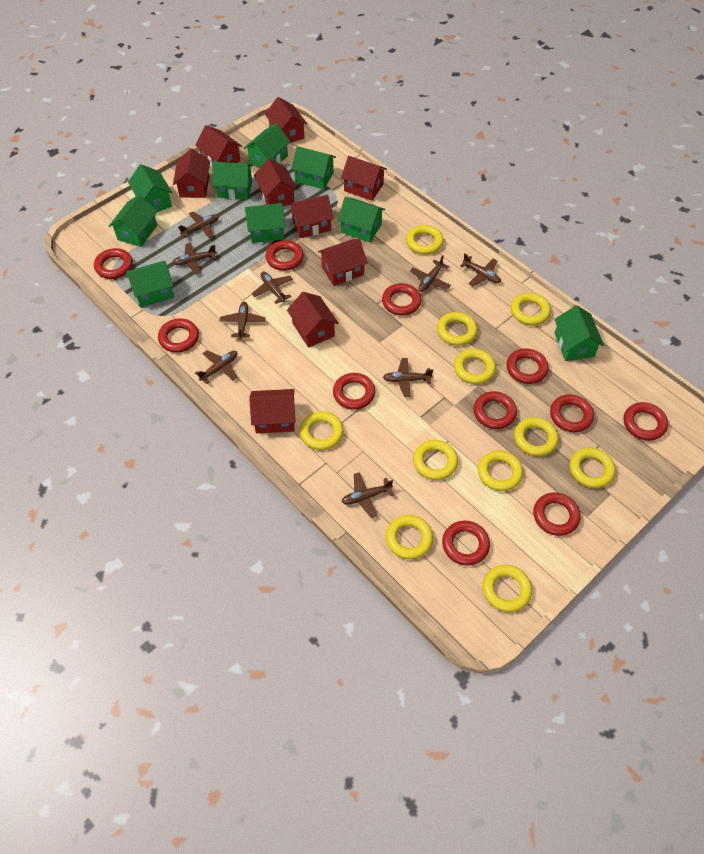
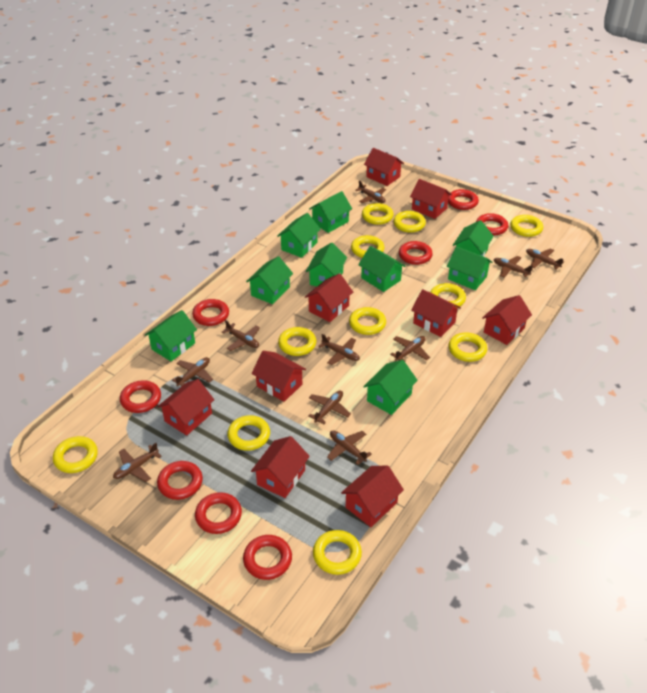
brown plane: [172,243,217,274] [178,211,219,238] [195,350,237,384] [220,302,266,340] [252,271,293,304] [341,472,394,518] [383,358,433,397] [410,255,451,292] [460,253,501,287] = 9 -> [113,443,162,482] [172,357,213,386] [222,320,260,351] [308,390,351,424] [318,334,360,365] [327,430,372,465] [355,180,386,203] [390,336,430,361] [494,256,533,278] [526,248,564,269] = 10
red ring: [94,248,133,279] [158,319,199,353] [266,240,304,271] [333,373,375,410] [382,283,422,316] [442,521,490,566] [473,391,517,429] [507,348,549,384] [533,492,581,536] [550,394,594,432] [624,402,668,441] = 11 -> [120,380,161,413] [157,461,203,500] [192,299,229,326] [195,492,242,534] [243,535,292,580] [399,241,433,265] [448,189,479,210] [476,213,508,235] = 8

